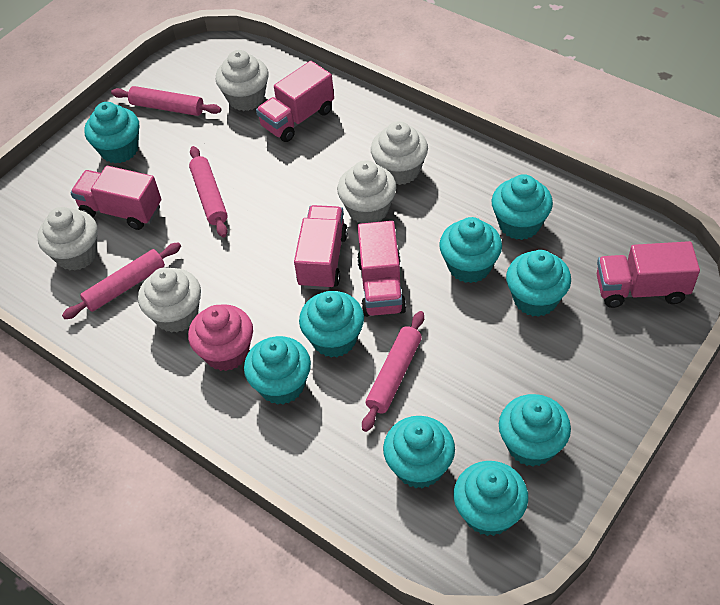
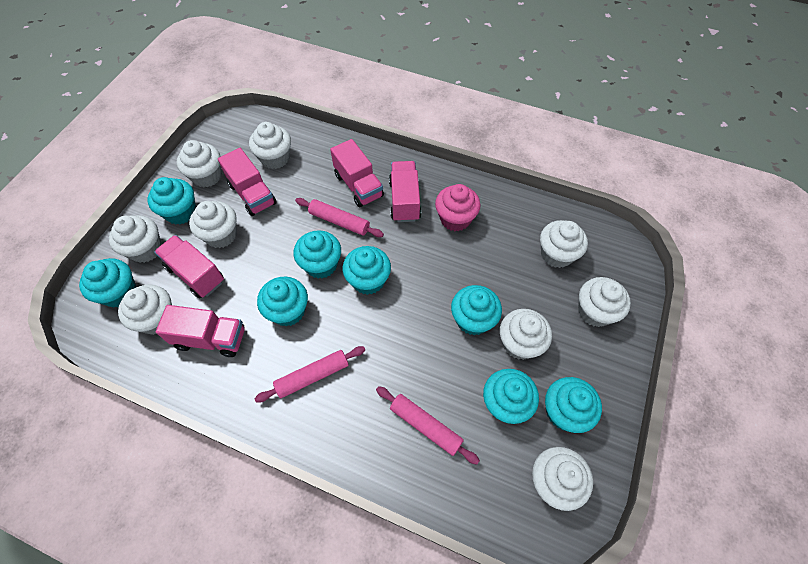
pink rolling pin: [62,242,181,319] [111,86,221,116] [189,146,228,238] [362,311,424,432] = 4 -> [254,346,365,403] [295,198,384,237] [376,386,480,464] = 3
turquoise cupcake: [84,102,139,163] [244,336,311,405] [299,291,364,357] [383,416,455,489] [439,217,502,283] [453,461,528,536] [492,174,553,240] [499,394,571,467] [506,250,571,317] = 9 -> [79,258,136,308] [148,177,196,225] [257,277,308,326] [294,230,341,278] [343,246,391,295] [451,285,502,335] [483,369,539,424] [545,377,602,433] = 8
white cupcake: [37,207,98,271] [138,267,201,333] [216,50,268,111] [337,160,396,223] [371,121,428,185] = 5 -> [109,215,162,263] [118,284,172,335] [177,140,222,188] [189,201,237,248] [249,122,291,169] [500,309,552,360] [532,447,593,511] [540,220,588,268] [578,277,631,327] = 9

